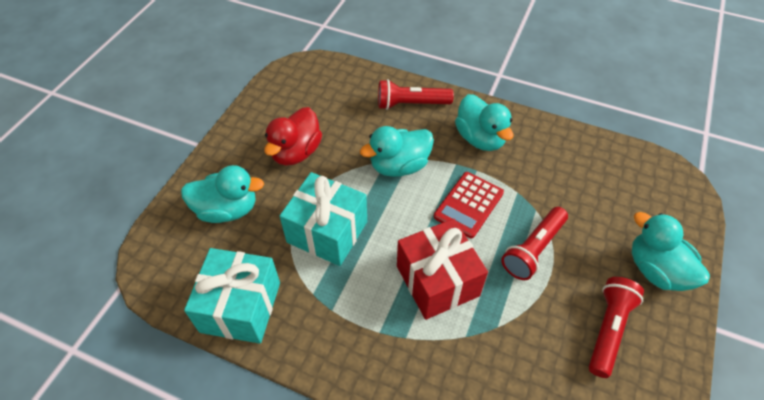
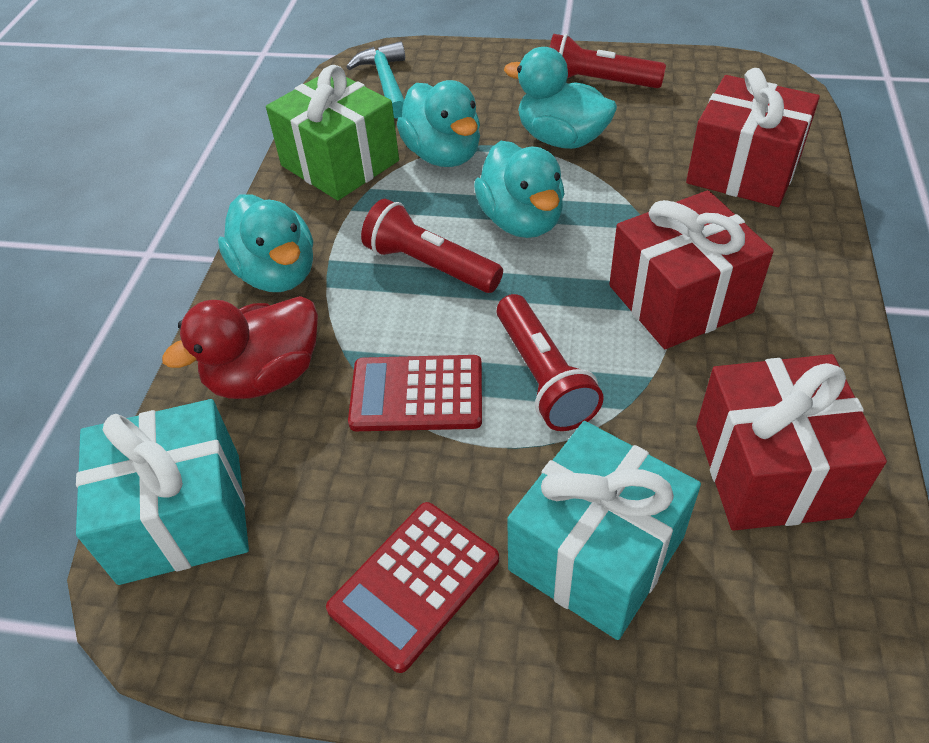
green gift: none = 0 -> [266,65,399,201] = 1
red calculator: [434,172,504,238] = 1 -> [326,502,499,673] [348,355,482,431] = 2
red gift: [397,219,488,320] = 1 -> [609,190,774,349] [686,68,820,207] [696,354,887,531] = 3
turquoise hammer: none = 0 -> [346,41,405,119] = 1

